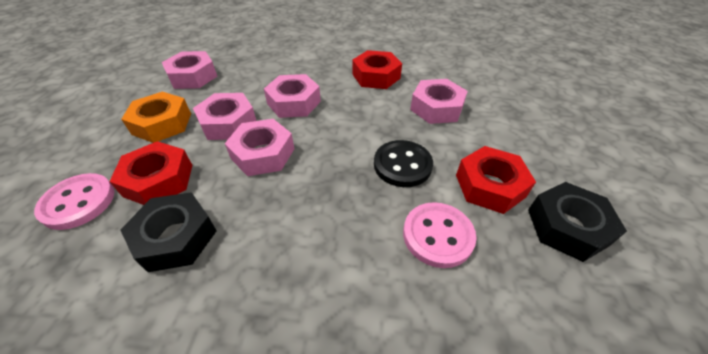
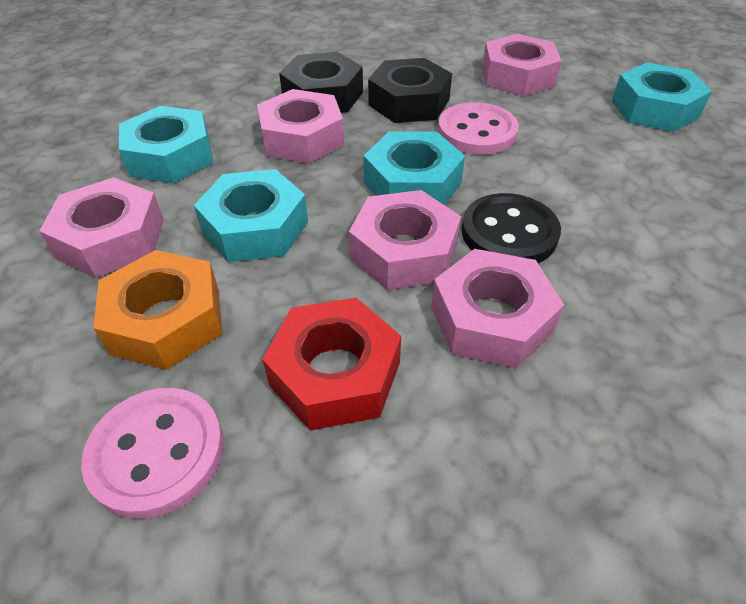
red nut: [109,141,192,205] [352,50,402,89] [456,146,536,214] = 3 -> [262,298,401,430] = 1
turquoise nut: none = 0 -> [119,106,213,184] [194,169,308,262] [364,132,465,205] [612,62,712,132] = 4

